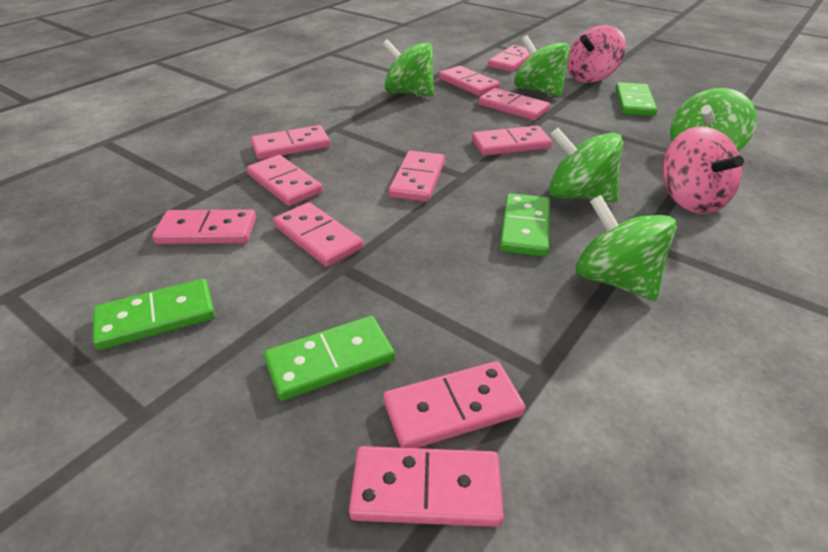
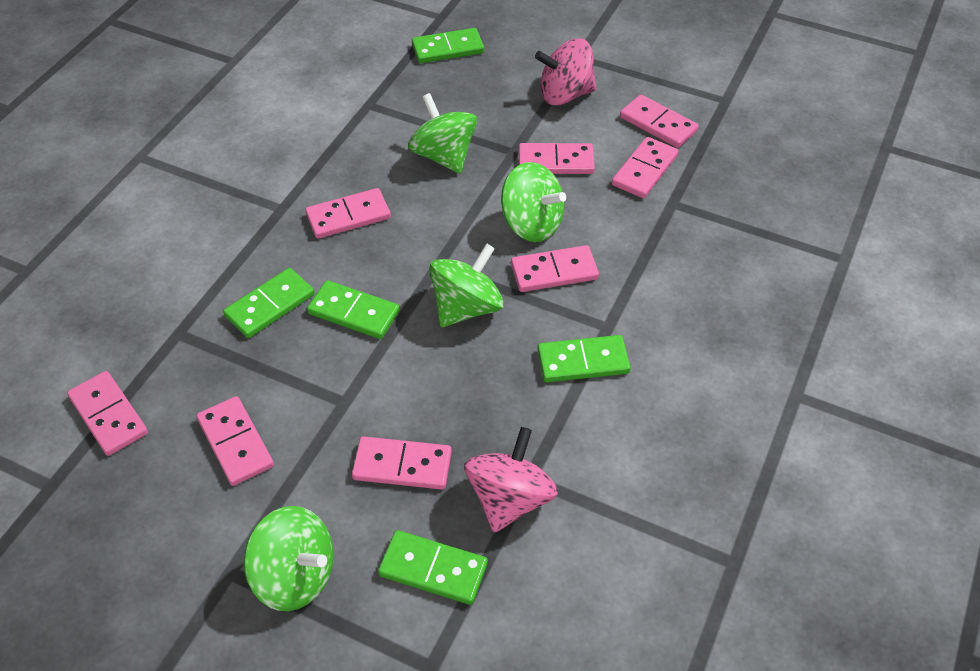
green domino: [93,279,215,350] [264,316,395,401] [500,193,550,257] [615,82,657,116] = 4 -> [223,268,314,338] [307,280,400,339] [378,530,488,605] [412,28,484,63] [537,335,631,382] = 5
green spinning top: [382,39,434,96] [514,35,570,97] [549,128,623,202] [576,195,677,301] [670,88,757,151] = 5 -> [244,506,334,611] [408,93,477,174] [429,243,504,327] [501,162,566,242] = 4
pink domino: [152,209,256,244] [247,155,323,206] [251,125,330,160] [273,202,363,267] [349,446,504,527] [383,361,526,448] [389,151,445,202] [439,66,500,96] [472,126,552,156] [478,88,550,120] [488,45,530,72] = 11 -> [67,371,148,456] [197,396,274,486] [305,188,391,239] [352,436,452,490] [511,245,599,292] [519,143,595,174] [612,137,678,198] [620,95,699,148] = 8

